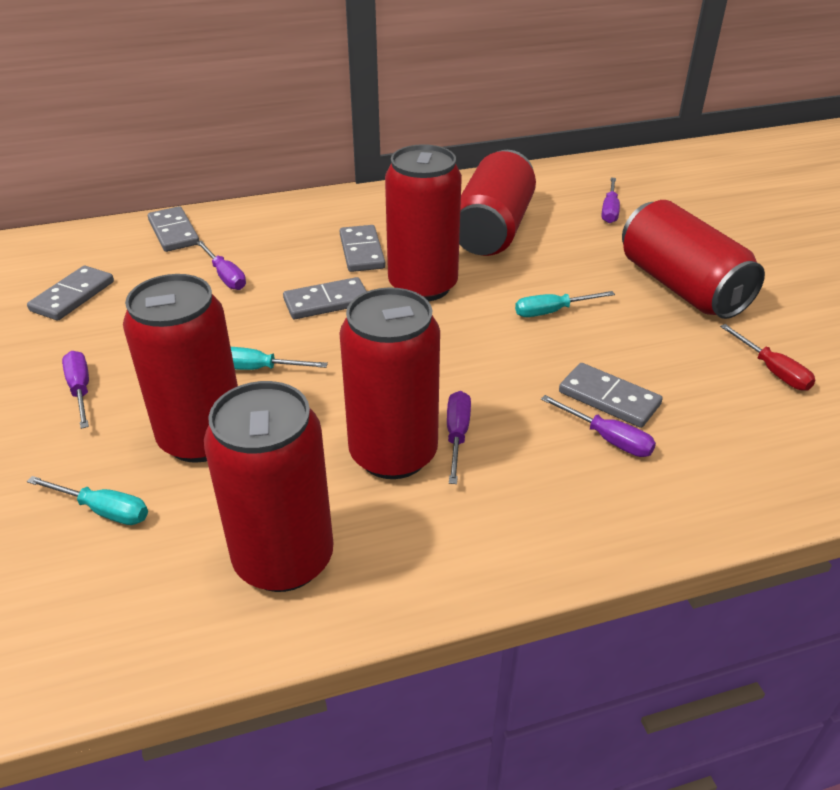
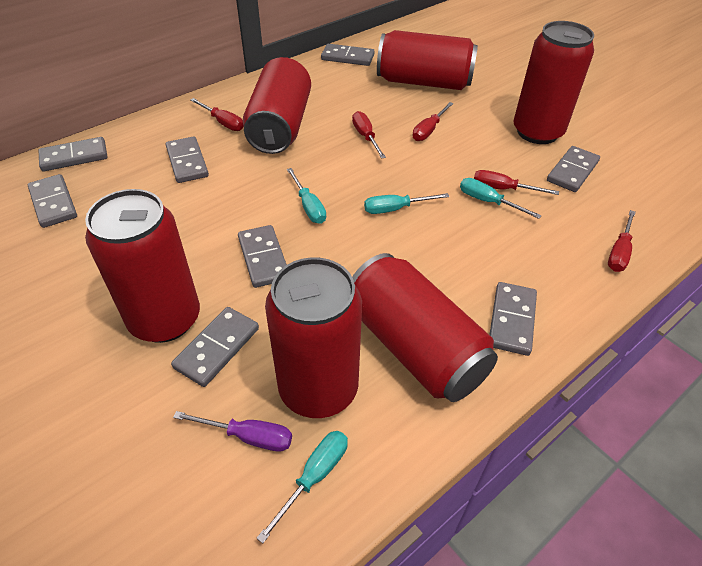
grey domino: [27,266,114,321] [148,206,200,252] [283,277,367,319] [339,225,386,272] [559,363,663,428] = 5 -> [28,174,77,228] [38,137,108,171] [166,136,209,183] [171,307,259,387] [238,225,287,288] [321,44,375,66] [490,282,537,356] [547,146,600,192] = 8
purple screwdriver: [62,351,89,429] [196,241,246,290] [447,391,471,484] [541,395,656,457] [602,177,620,223] = 5 -> [173,411,292,452] = 1
red screwdriver: [720,324,815,391] = 1 -> [190,98,243,131] [352,111,386,159] [412,102,454,141] [474,170,559,195] [608,210,636,272] = 5
turquoise screwdriver: [27,476,148,525] [231,347,328,370] [515,291,615,317] = 3 -> [257,431,348,544] [287,168,326,224] [364,193,450,214] [460,178,542,219] = 4

